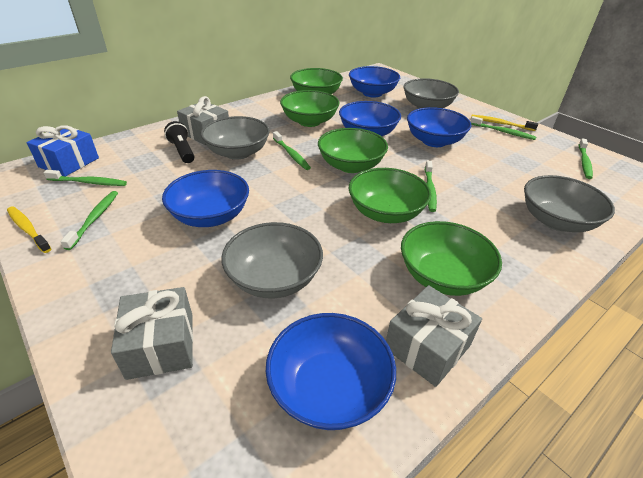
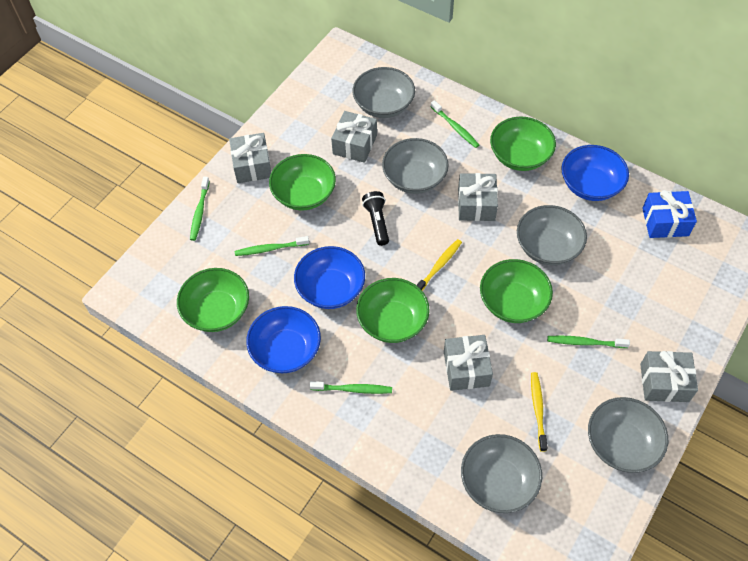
blue bowl: [162,170,249,227] [266,313,396,430] [339,101,401,136] [349,66,400,97] [407,107,472,147] = 5 -> [246,306,321,373] [294,246,365,309] [561,145,629,201] = 3
green toothbrush: [44,170,127,186] [60,191,118,250] [273,131,311,170] [425,161,437,212] [470,116,536,140] [579,138,593,179] = 6 -> [190,177,210,241] [235,236,309,256] [310,381,392,394] [431,100,479,148] [547,336,630,348] = 5
grey bowl: [201,116,270,160] [221,222,323,298] [403,78,459,109] [524,175,615,232] = 4 -> [353,67,415,118] [382,138,449,194] [461,434,542,513] [517,205,587,265] [588,397,668,473] = 5
grey gift: [111,287,193,380] [177,96,229,145] [386,285,482,387] = 3 -> [229,133,271,183] [331,111,377,163] [444,335,493,391] [458,173,498,221] [640,351,698,402] = 5

